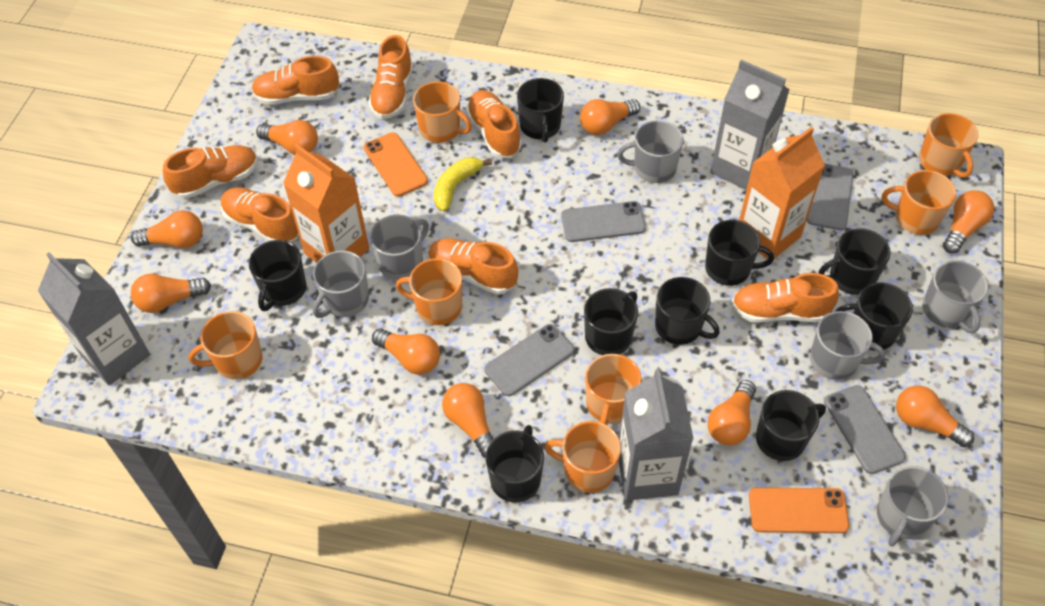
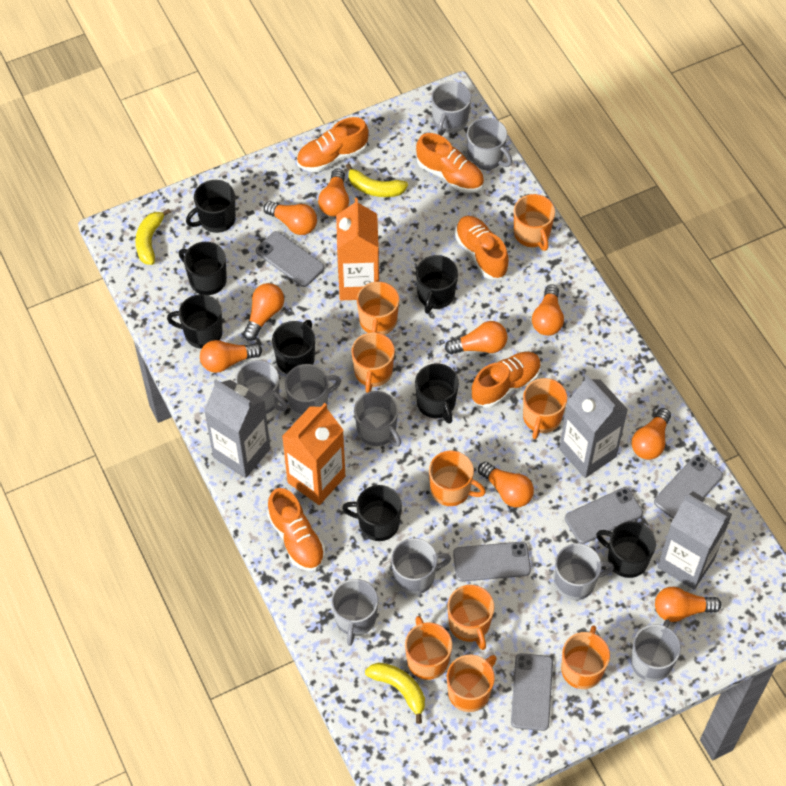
black mug: [249,240,306,311] [486,425,544,502] [517,78,564,143] [584,288,638,355] [655,277,720,345] [705,220,774,286] [756,390,826,461] [818,228,891,295] [836,283,913,350] = 9 -> [167,294,223,349] [179,242,227,295] [186,180,236,233] [272,320,315,374] [342,485,402,541] [415,363,459,424] [416,255,458,314] [596,521,656,578] = 8
grey mug: [313,250,369,318] [370,215,429,280] [617,120,684,183] [810,311,885,380] [877,466,949,547] [923,261,988,333] = 6 -> [235,360,287,414] [285,364,341,417] [332,579,378,646] [354,391,401,446] [391,538,451,595] [431,81,471,136] [467,118,512,170] [554,543,614,600] [631,619,681,682] = 9
grey phone: [485,324,575,396] [561,201,646,242] [807,164,853,230] [824,385,906,474] = 4 -> [256,231,324,287] [453,542,531,582] [511,653,553,731] [565,487,643,544] [654,455,723,519] = 5
orange mug: [189,311,263,379] [396,258,462,325] [413,81,472,143] [545,421,621,493] [585,354,642,425] [882,170,956,235] [919,113,978,178] = 7 -> [351,332,395,393] [357,282,399,335] [405,616,452,680] [429,451,486,506] [447,585,494,650] [447,654,497,712] [514,194,555,251] [523,378,567,439] [561,625,610,689] = 9
orange phone: [364,132,428,197] [749,487,849,533] = 2 -> none = 0
orange shoe: [163,145,258,199] [221,188,298,242] [251,56,339,105] [368,35,413,119] [428,238,518,295] [466,90,522,158] [732,273,839,323] = 7 -> [267,488,326,571] [297,117,369,172] [416,133,484,193] [455,216,509,279] [471,352,541,408] = 5
yellow banana: [434,157,492,211] = 1 -> [135,208,171,265] [346,163,408,197] [365,663,425,724] = 3

